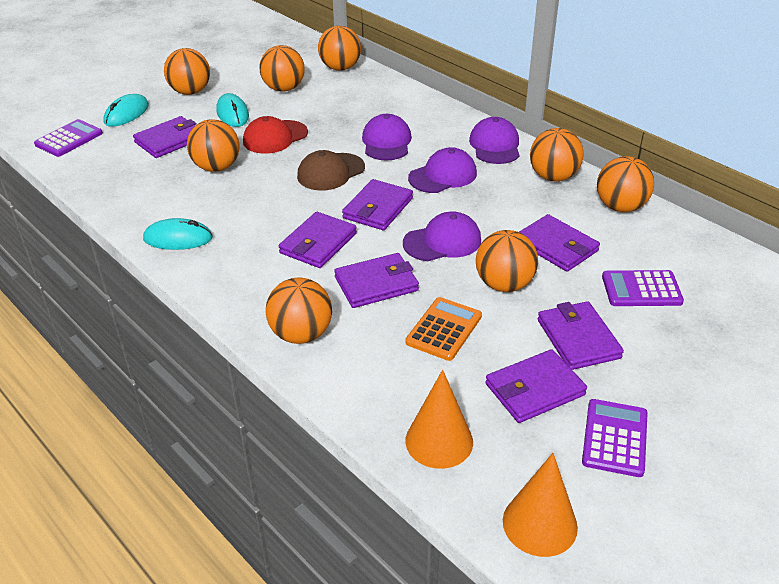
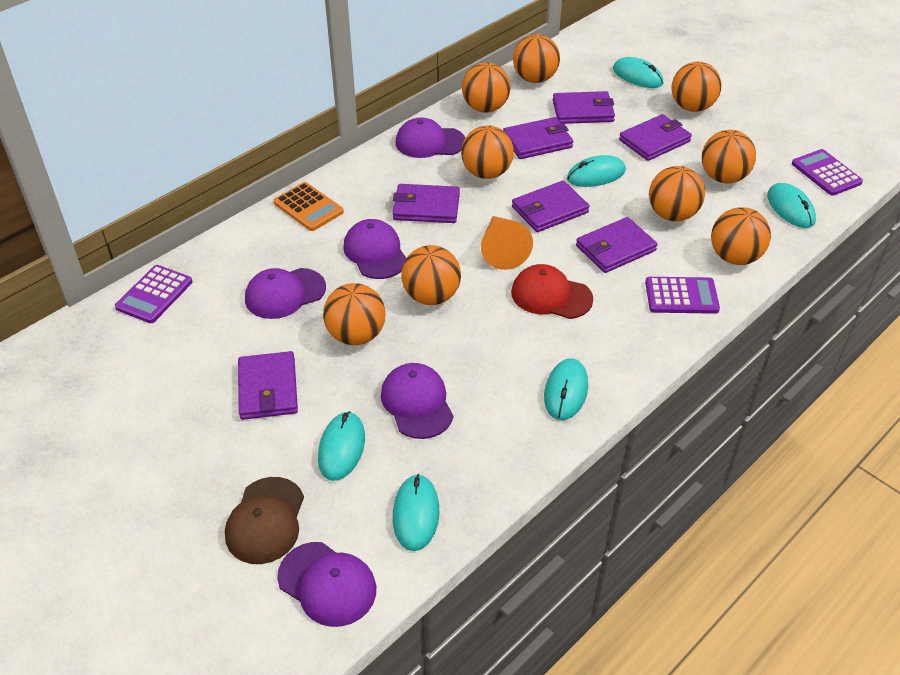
orange ball: [164,48,210,95] [187,119,240,172] [259,45,305,92] [266,278,332,344] [318,26,361,71] [476,230,538,292] [530,128,584,181] [597,156,654,212] = 8 -> [323,283,386,345] [401,245,461,305] [461,125,514,179] [462,62,511,112] [513,34,560,83] [649,166,705,221] [672,62,721,112] [702,130,756,183] [711,207,771,265] = 9
orange cone: [405,370,473,469] [503,453,578,557] = 2 -> [481,216,533,270] = 1
purple cap: [362,114,412,161] [403,212,481,261] [408,147,477,193] [469,117,520,164] = 4 -> [245,268,326,319] [277,542,376,627] [343,219,406,279] [381,363,453,439] [396,117,465,158] = 5
turquoise mouse: [103,94,149,127] [143,218,213,250] [216,93,249,127] = 3 -> [318,411,365,481] [393,474,440,551] [544,358,588,420] [567,155,626,187] [613,57,663,88] [767,183,816,228] = 6

